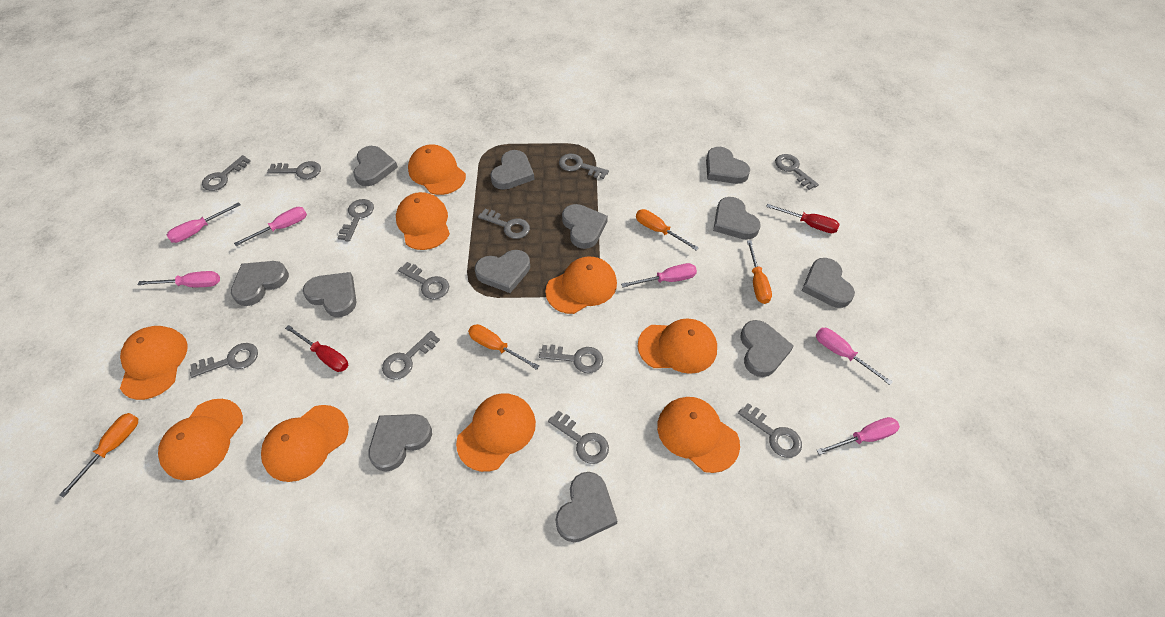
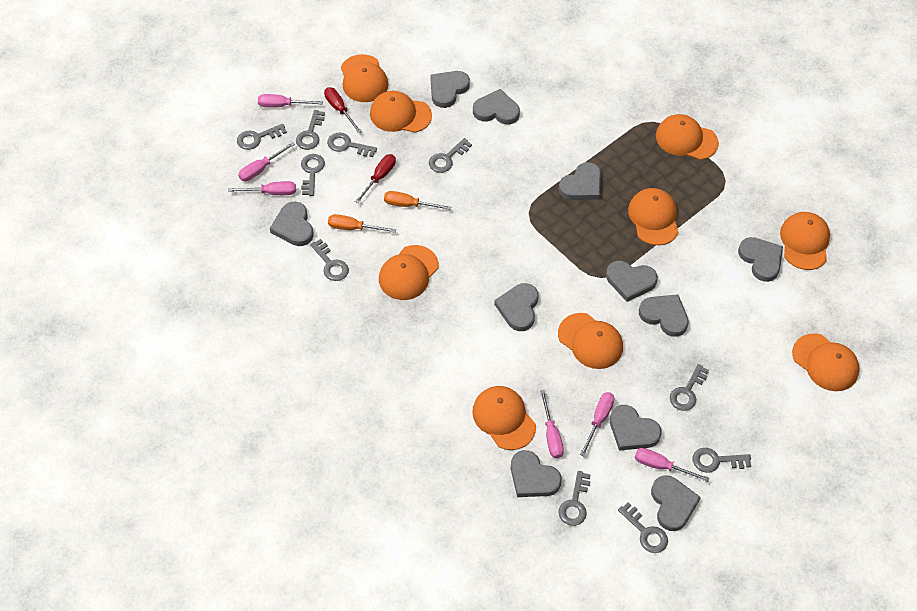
grey heart: [231,261,289,306] [303,272,356,317] [353,146,398,186] [368,414,432,472] [475,250,530,293] [490,150,534,190] [556,472,617,542] [562,204,608,249] [706,147,750,184] [713,197,760,240] [740,320,794,377] [802,258,855,308] = 12 -> [270,201,314,246] [430,71,470,108] [473,89,520,125] [494,283,539,331] [511,450,562,497] [559,162,601,200] [606,261,658,302] [610,405,662,451] [639,294,689,337] [651,475,701,531] [738,237,783,282] = 11
grey key: [190,343,258,378] [202,155,251,191] [267,161,321,179] [338,199,374,242] [382,331,440,380] [398,262,449,299] [478,209,530,239] [539,344,603,373] [548,410,609,464] [559,154,609,179] [738,403,802,458] [775,154,819,190] = 12 -> [237,124,287,150] [296,110,325,150] [301,154,325,196] [310,239,349,281] [327,133,377,157] [429,138,472,173] [558,471,591,526] [618,502,668,553] [670,364,709,411] [693,448,751,473] = 10
orange screwdriver: [59,413,138,498] [468,324,540,370] [636,209,699,251] [747,240,772,304] = 4 -> [328,214,396,233] [384,191,451,210] = 2

